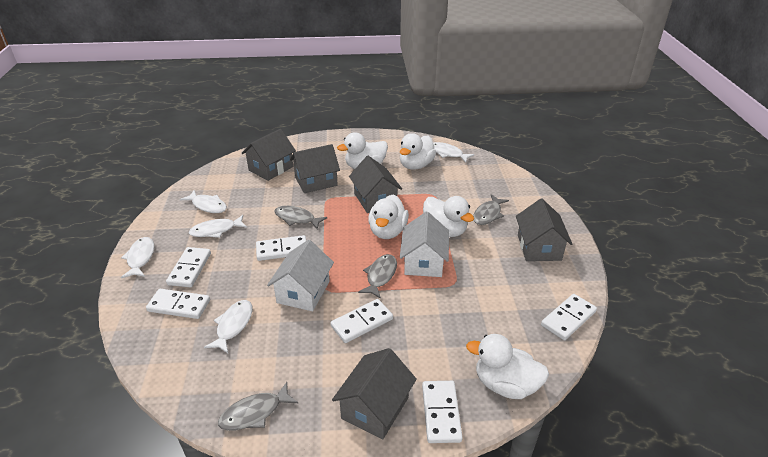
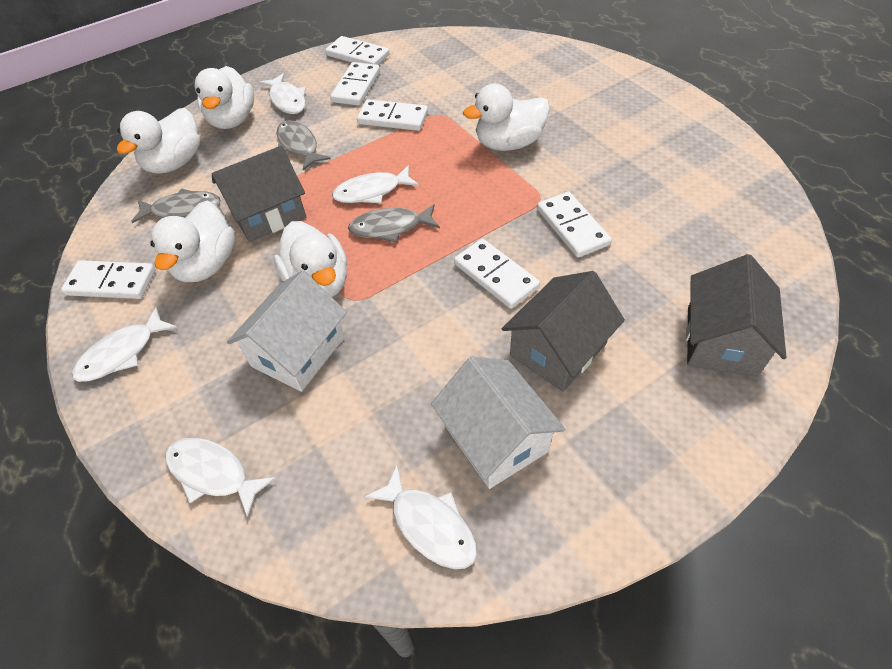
grey fish: [218,382,298,431] [274,206,327,229] [358,254,397,299] [473,194,509,225] = 4 -> [131,188,221,223] [277,120,331,170] [348,204,440,242] = 3
grey house: [241,129,296,181] [290,144,340,193] [332,348,417,440] [349,156,402,213] [516,199,572,261] = 5 -> [212,146,306,242] [502,271,625,392] [686,254,787,377] = 3

